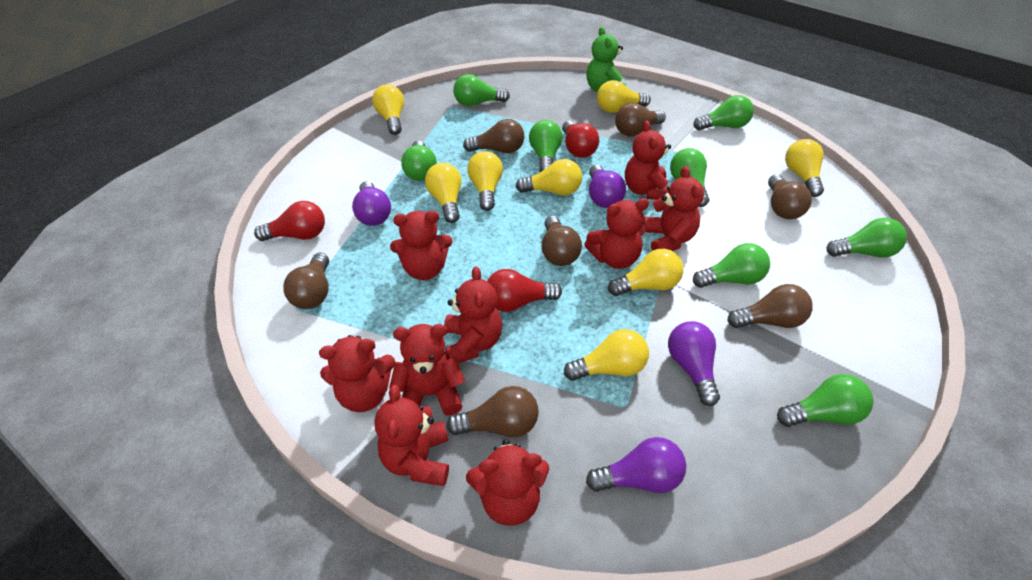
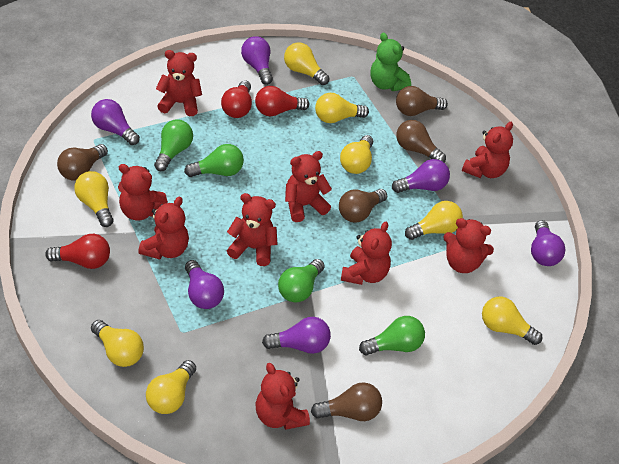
brown light bulb: [283,253,329,309] [446,386,539,437] [463,119,524,153] [542,216,582,266] [615,103,666,136] [728,284,813,328] [768,174,812,219] = 7 -> [57,144,108,181] [311,382,382,421] [339,189,387,223] [396,86,448,116] [396,120,446,163] = 5
green light bulb: [401,141,437,181] [453,74,510,106] [529,120,563,172] [670,148,709,207] [693,95,754,130] [693,243,770,288] [777,374,874,427] [826,218,907,258] = 8 -> [154,120,193,171] [184,144,244,177] [278,259,325,302] [359,316,425,355] = 4
purple light bulb: [352,181,391,226] [586,437,686,493] [589,165,626,208] [668,321,720,406] = 4 -> [91,99,140,145] [185,260,224,309] [241,36,273,85] [262,317,331,354] [392,159,450,193] [531,220,565,266] = 6

